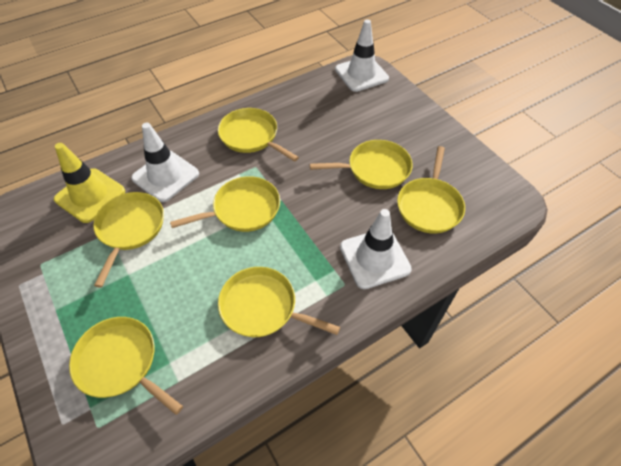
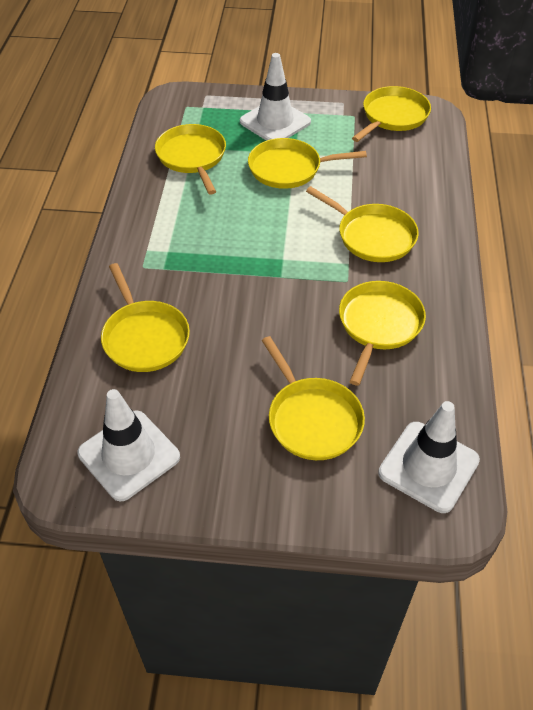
yellow traffic cone: [54,143,125,223] = 1 -> none = 0

